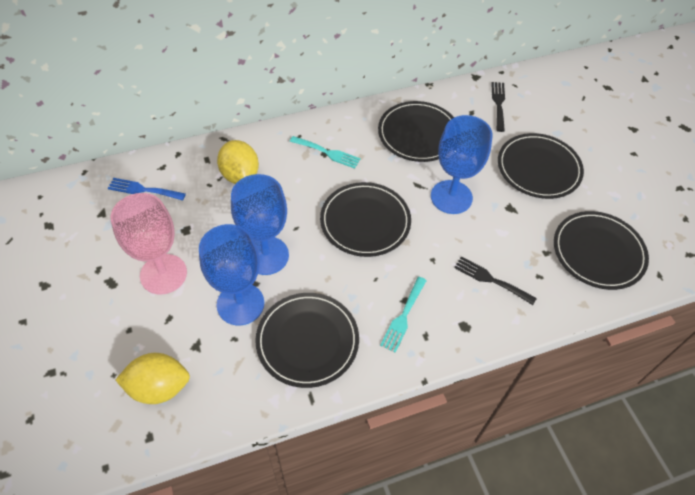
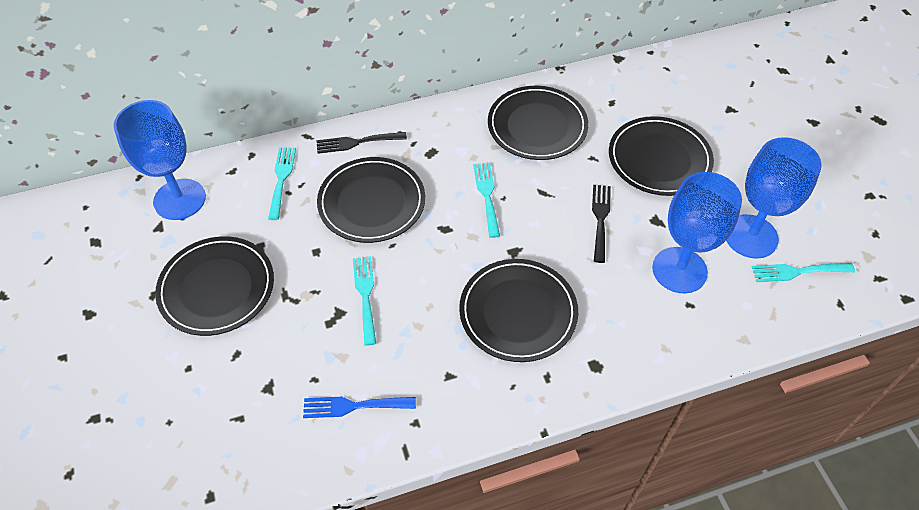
pink goblet: [110,193,187,294] = 1 -> none = 0
turquoise fork: [290,136,361,169] [380,277,427,353] = 2 -> [268,147,296,220] [353,256,376,346] [473,163,500,238] [752,263,855,282] = 4
yellow lemon: [115,353,190,404] [217,140,259,184] = 2 -> none = 0

